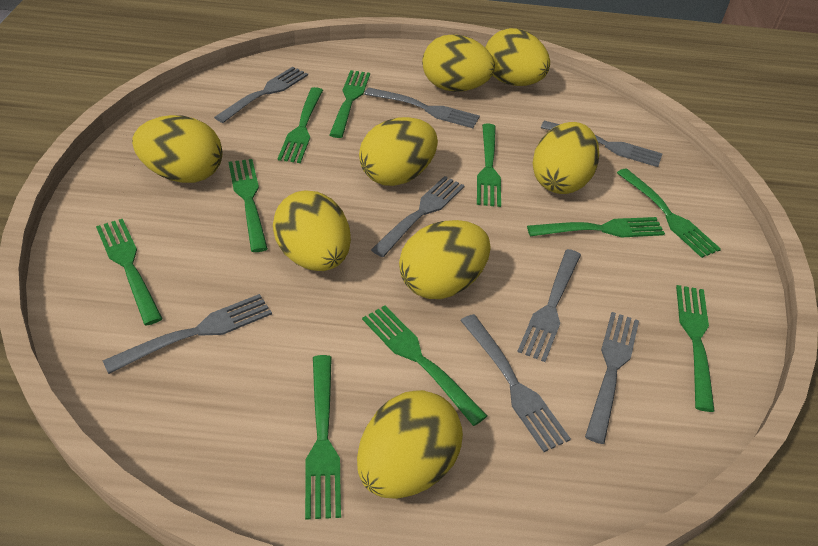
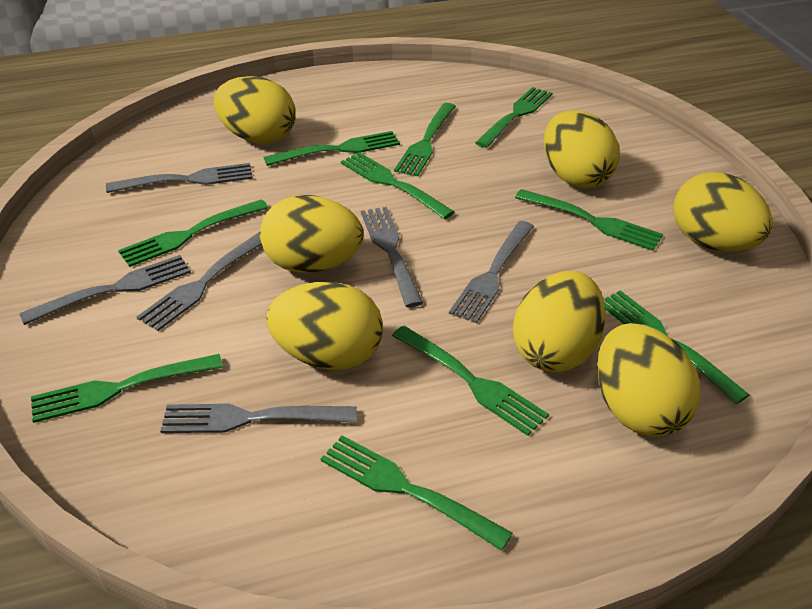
grey fork: [103,294,272,374] [214,67,308,123] [364,88,480,128] [371,176,465,257] [460,314,571,452] [517,249,581,362] [541,121,663,167] [585,312,639,444] = 8 -> [19,255,191,325] [106,163,253,193] [137,232,262,331] [160,403,357,433] [361,207,423,307] [449,221,534,323] = 6
yellow egg: [132,115,223,183] [273,190,351,271] [357,390,463,499] [359,117,438,186] [399,220,491,299] [422,34,495,92] [485,28,550,86] [532,122,599,194] = 8 -> [214,76,296,144] [260,195,363,273] [266,282,383,370] [513,271,606,372] [544,110,620,188] [597,323,700,437] [673,172,773,252] = 7

